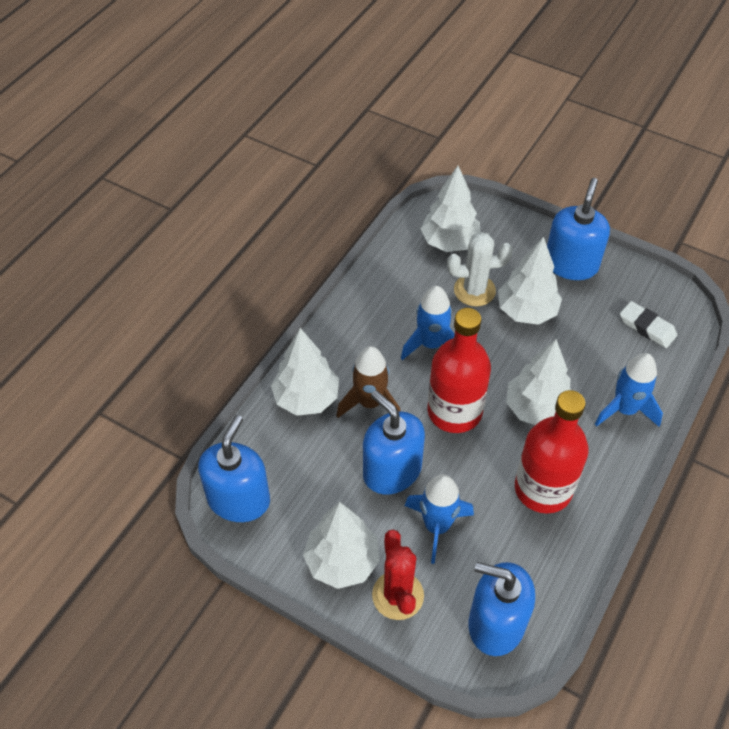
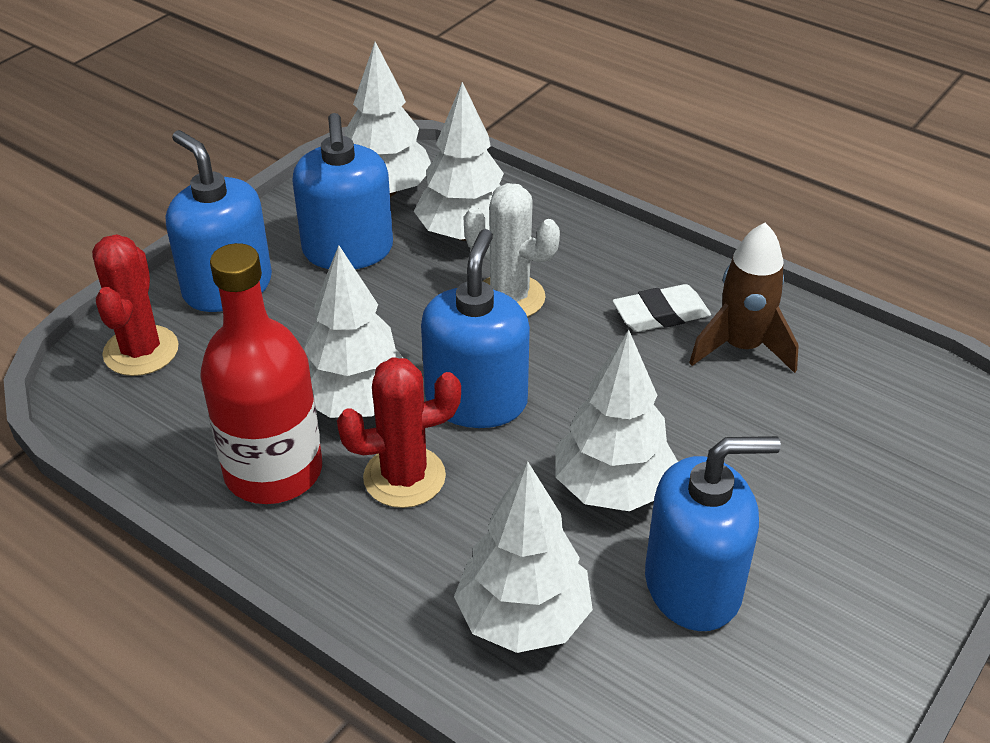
blue rocket: [401,286,455,360] [405,474,474,564] [595,353,663,427] = 3 -> none = 0
red bottle: [427,308,491,433] [515,390,589,514] = 2 -> [200,243,322,504] = 1
red cactus: [372,529,424,620] = 1 -> [92,234,179,376] [337,357,461,508] = 2

